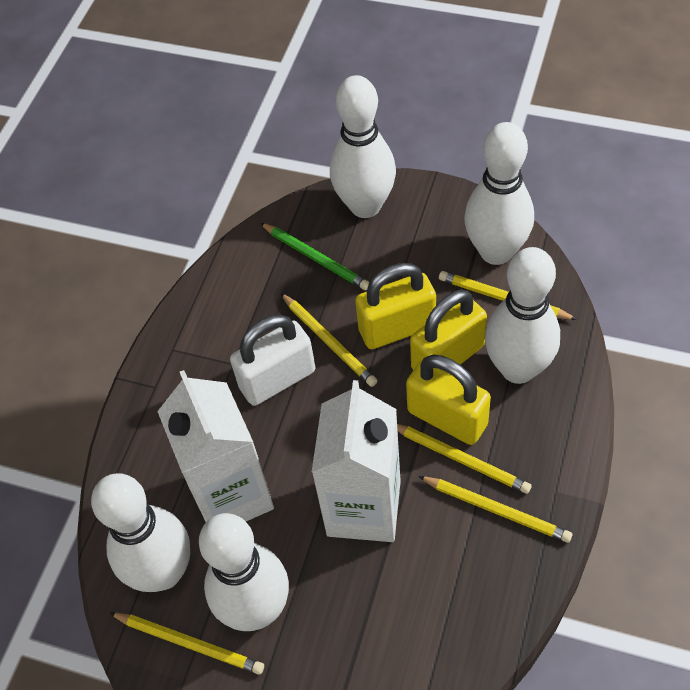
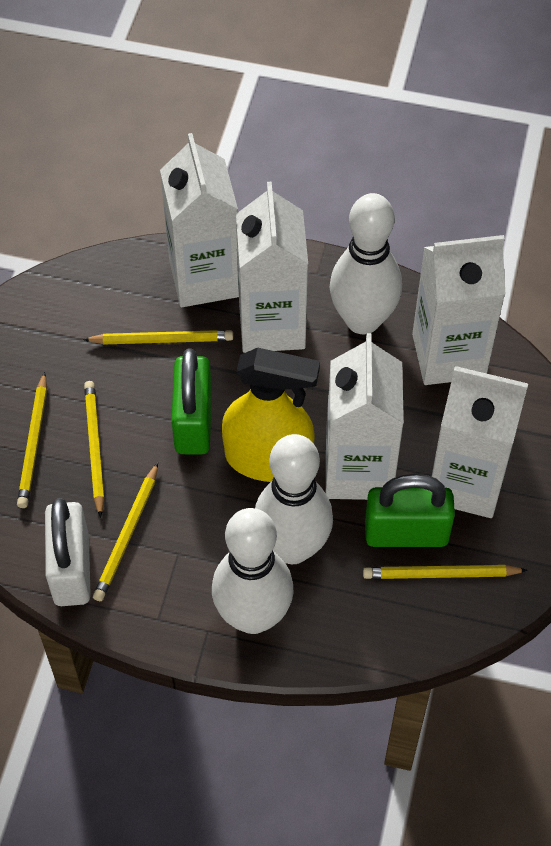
green padlock: none = 0 -> [171,349,212,454] [365,474,455,547] = 2
green pencil: [260,223,370,290] = 1 -> none = 0
white bowling pin: [91,473,190,592] [199,513,289,631] [330,75,396,218] [464,122,534,265] [485,247,560,384] = 5 -> [212,508,293,634] [255,434,333,564] [330,193,402,335] = 3
white carton: [157,370,274,522] [312,380,401,542] = 2 -> [160,133,239,307] [236,182,308,353] [326,333,404,500] [412,235,506,385] [432,366,528,518] = 5
yellow padlock: [355,263,436,349] [406,354,491,445] [410,290,487,370] = 3 -> none = 0
yellow spray bottle: none = 0 -> [222,348,320,482] = 1

